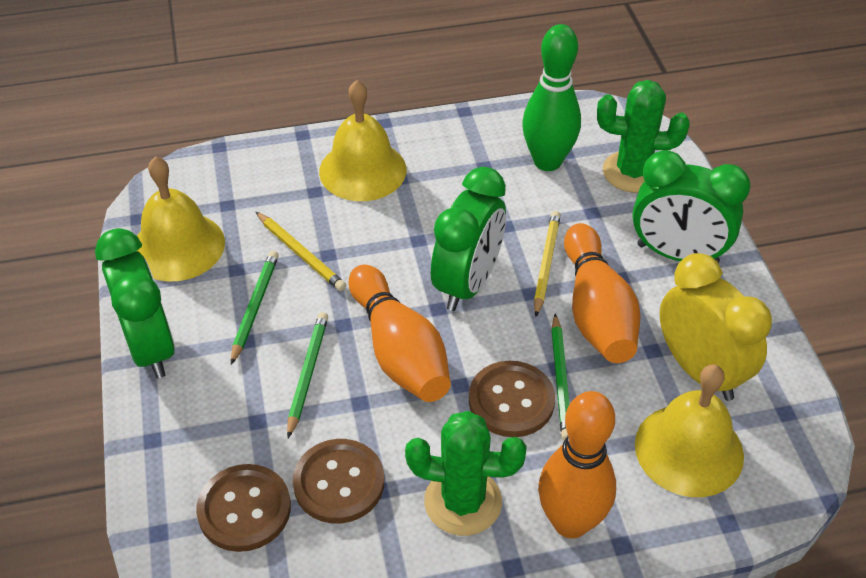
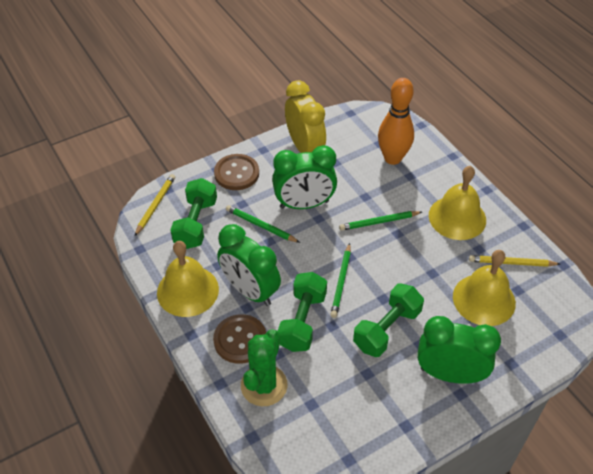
brown button: [196,464,291,552] [293,439,384,523] [469,361,555,437] = 3 -> [213,314,266,364] [214,154,259,190] = 2
green bowling pin: [522,24,581,171] = 1 -> none = 0
green cactus: [405,411,527,536] [597,80,690,193] = 2 -> [241,329,288,406] = 1
green dumbbell: none = 0 -> [170,178,217,249] [278,272,327,352] [353,284,424,357] = 3
orange bowling pin: [348,265,451,402] [538,391,616,539] [564,223,641,363] = 3 -> [378,78,414,165] = 1

